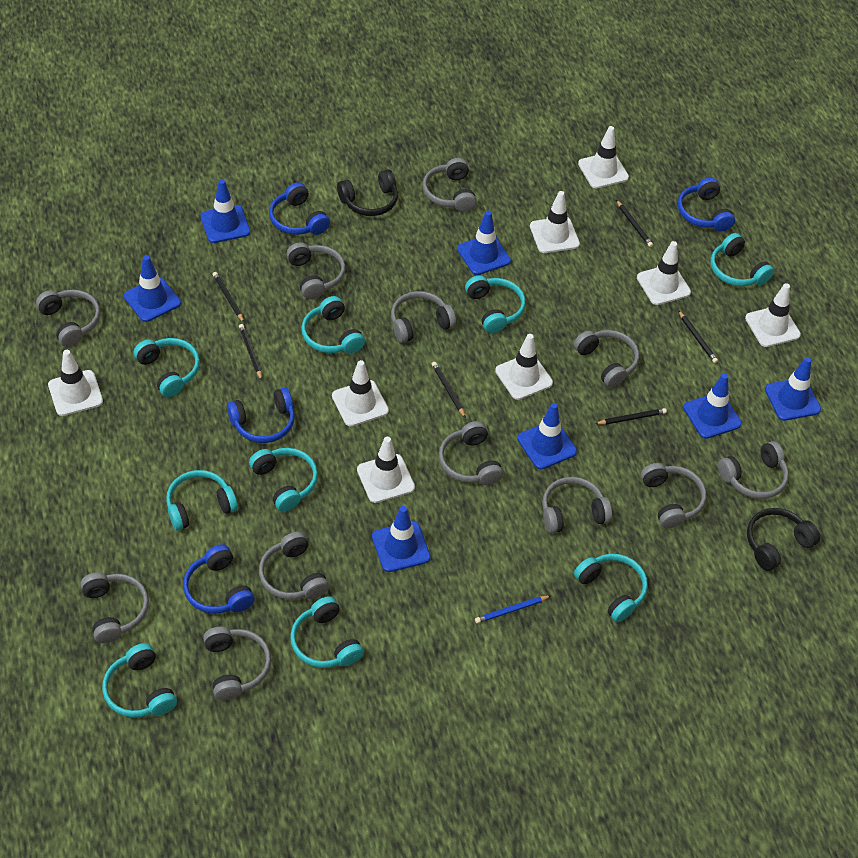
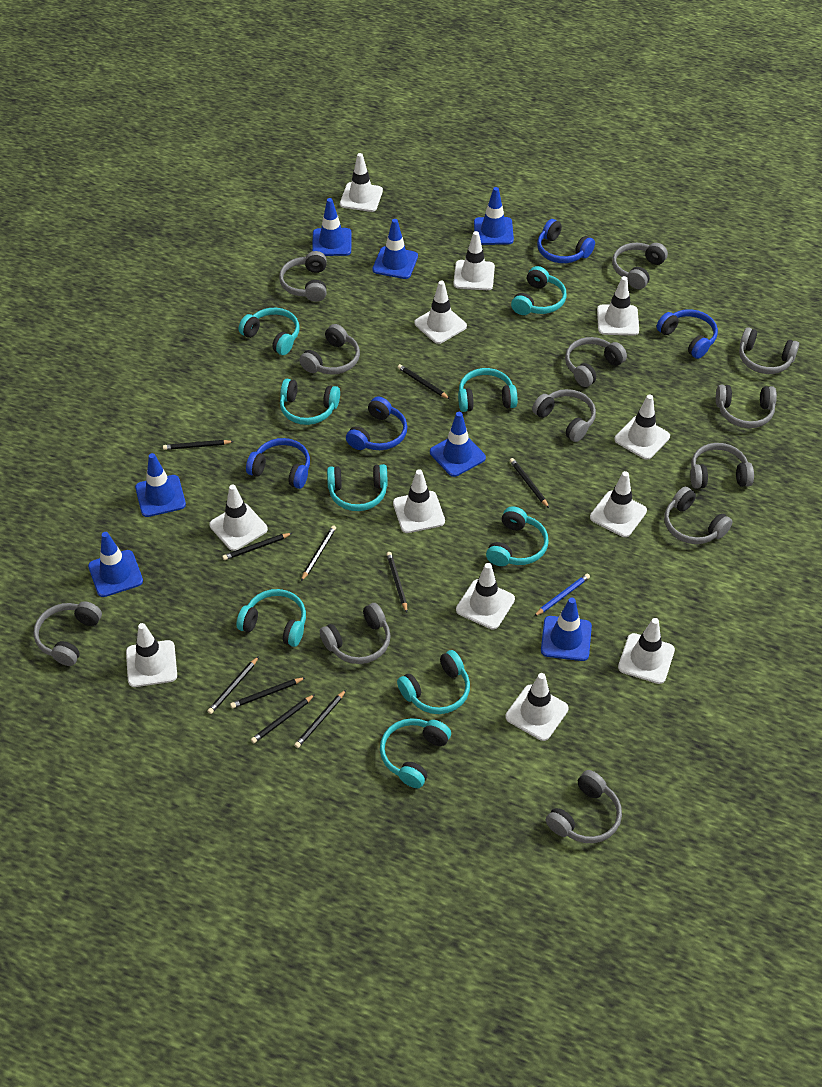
black headphones: [337,169,398,216] [747,508,820,571] = 2 -> none = 0
black pencil: [213,272,244,322] [239,324,262,380] [432,362,466,418] [595,408,667,425] [616,200,653,247] [678,310,718,363] = 6 -> [163,440,234,450] [207,656,259,714] [222,533,292,560] [230,677,306,709] [251,694,315,743] [294,690,346,748] [301,525,336,581] [386,552,407,612] [398,364,450,399] [510,458,549,508] = 10
white traffic cone: [48,350,103,416] [332,360,389,427] [357,437,415,503] [495,334,553,400] [530,191,580,253] [578,126,629,188] [637,241,691,305] [745,283,801,347] = 8 -> [126,623,177,687] [209,485,268,551] [340,153,383,212] [393,469,445,533] [414,281,467,344] [453,231,495,290] [456,563,515,630] [505,673,569,741] [590,471,647,537] [597,276,639,336] [614,394,670,460] [618,618,675,684] = 12

